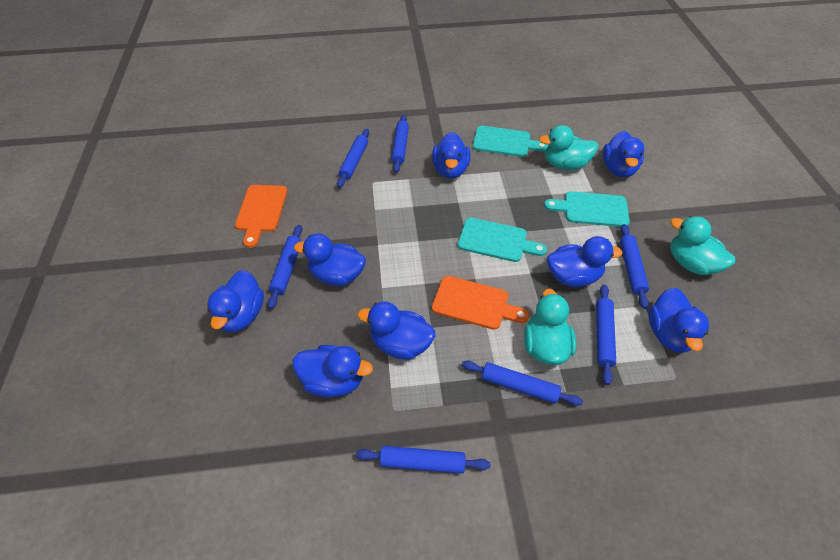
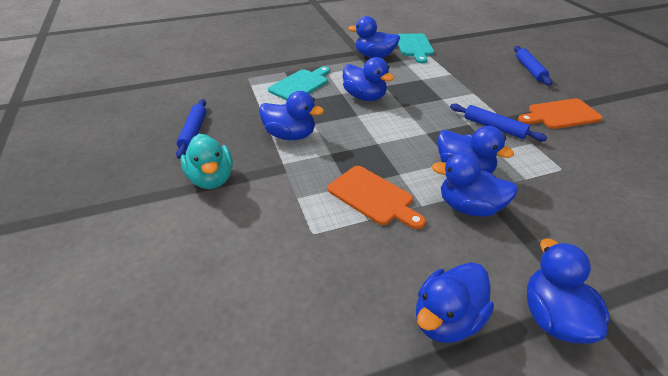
blue duck: [207,270,264,332] [293,345,373,397] [294,233,366,286] [357,301,435,360] [432,132,471,179] [547,236,622,287] [603,131,644,177] [648,288,709,353] = 8 -> [259,91,324,140] [343,57,394,101] [348,16,400,58] [416,262,494,343] [432,152,518,217] [438,126,514,173] [527,238,610,344] = 7
blue rolling pin: [268,225,302,309] [337,129,369,188] [356,446,490,474] [391,114,409,173] [462,361,583,406] [596,284,616,385] [620,224,649,309] = 7 -> [176,99,206,159] [450,104,547,141] [514,46,552,86] = 3
turquoise cutting board: [458,217,547,262] [473,126,548,157] [544,191,630,227] = 3 -> [268,66,330,100] [397,33,434,63] = 2
turquoise duck: [524,289,577,365] [539,125,598,170] [670,216,735,275] = 3 -> [181,134,233,189] = 1

